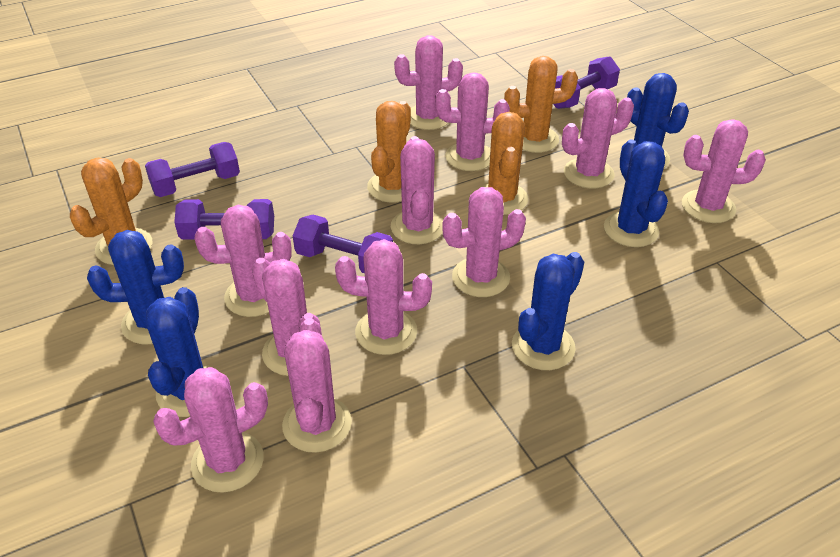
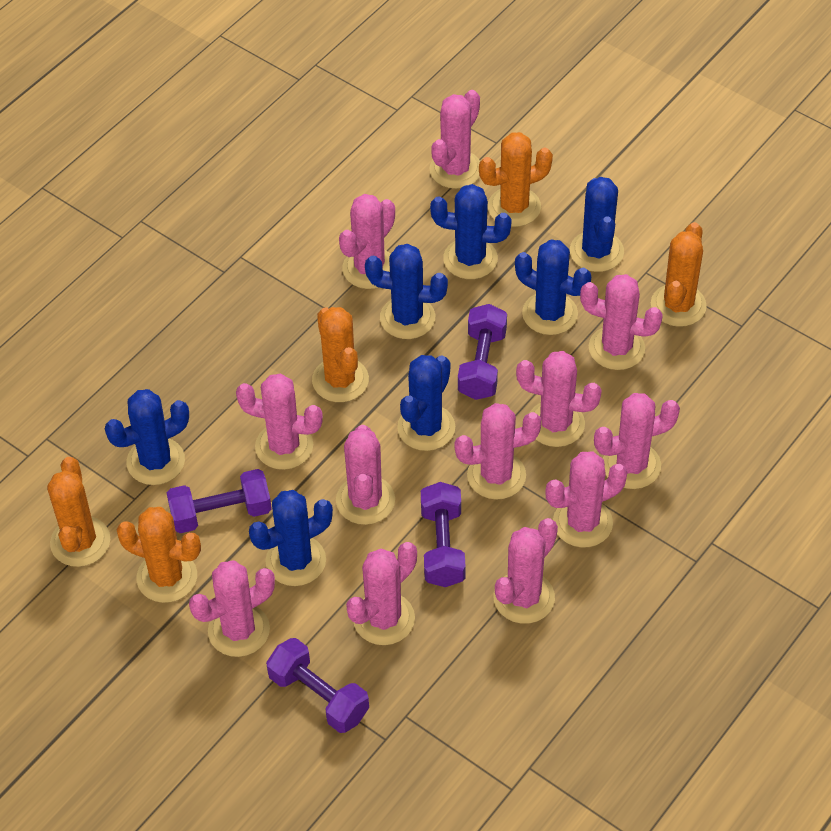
blue cactus: [87,230,184,344] [146,287,210,417] [512,252,584,370] [604,139,668,247] [620,73,689,168] = 5 -> [105,389,189,485] [249,490,333,586] [365,244,448,339] [397,355,455,451] [430,184,512,279] [515,239,591,335] [570,177,624,272] = 7
orange cactus: [70,158,153,265] [367,101,411,202] [482,112,528,215] [504,56,578,153] = 4 -> [47,457,110,567] [116,507,201,603] [312,307,369,402] [479,132,553,227] [651,222,707,327] = 5
pink cactus: [153,367,268,493] [195,205,292,317] [252,258,325,376] [282,318,352,453] [335,239,432,355] [391,136,443,244] [394,35,463,130] [435,72,510,171] [442,187,526,297] [562,88,634,188] [682,119,766,223] = 11 -> [189,560,275,657] [236,374,323,470] [336,425,395,525] [339,194,395,289] [346,542,417,645] [429,90,480,189] [454,403,542,500] [494,518,558,624] [516,351,602,447] [545,451,627,548] [580,274,663,370] [594,393,680,489] = 12

